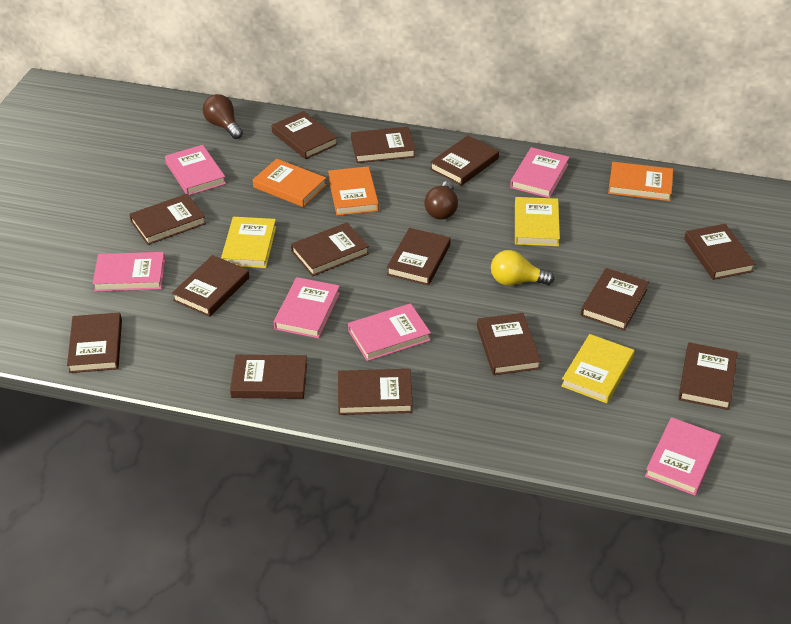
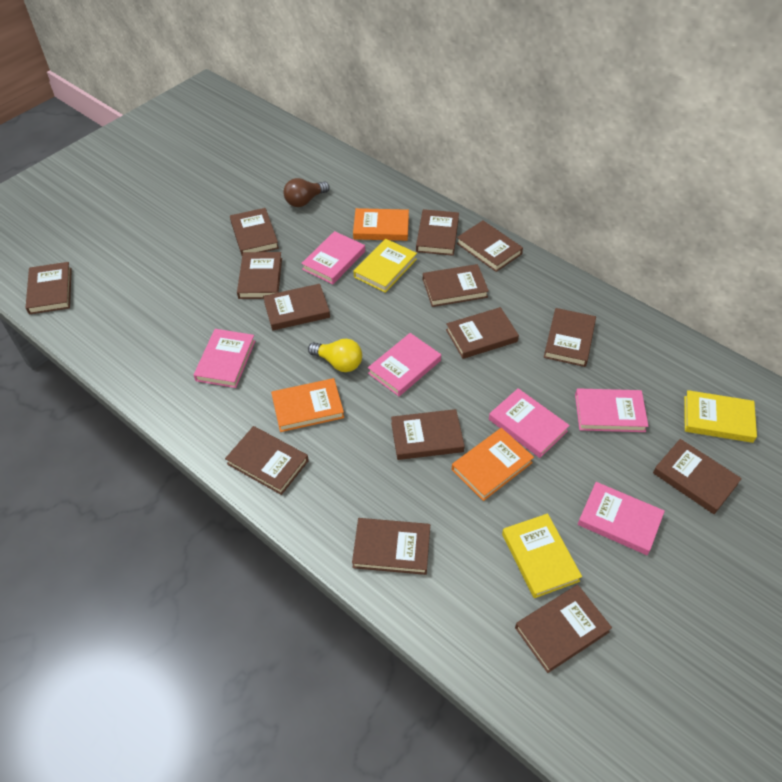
brown light bulb: [203,94,243,139] [424,181,458,220] = 2 -> [283,178,330,207] = 1

